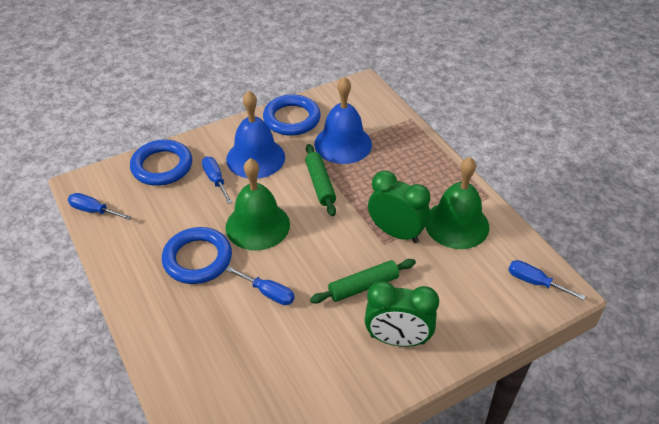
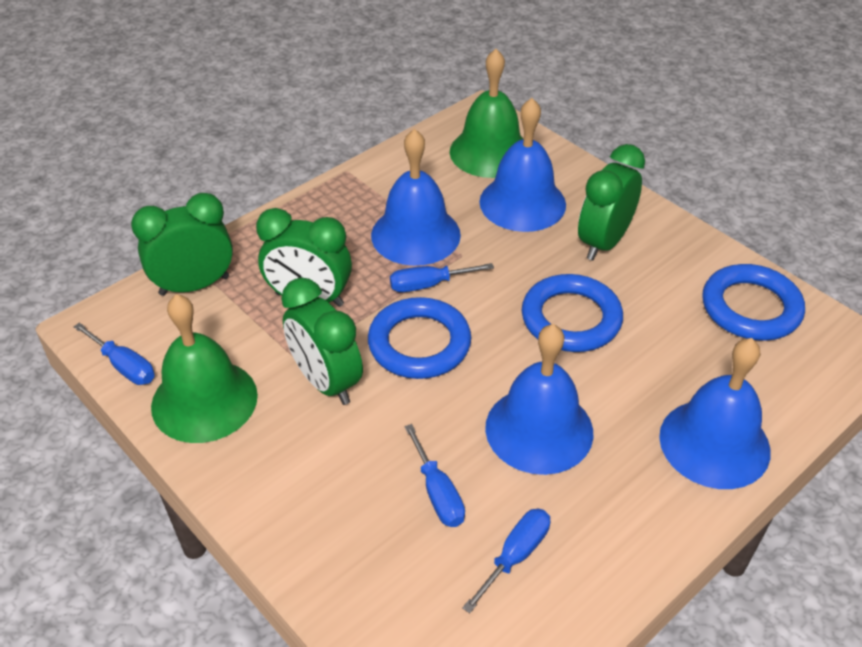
blue bell: [226,91,285,179] [314,77,372,164] = 2 -> [371,129,461,266] [479,98,566,232] [485,324,593,475] [659,338,771,489] = 4
green clock: [365,281,439,347] [368,171,430,243] = 2 -> [131,193,233,296] [256,208,352,307] [281,278,363,405] [578,144,645,261] = 4
green rolling pin: [305,144,336,216] [310,259,416,304] = 2 -> none = 0

